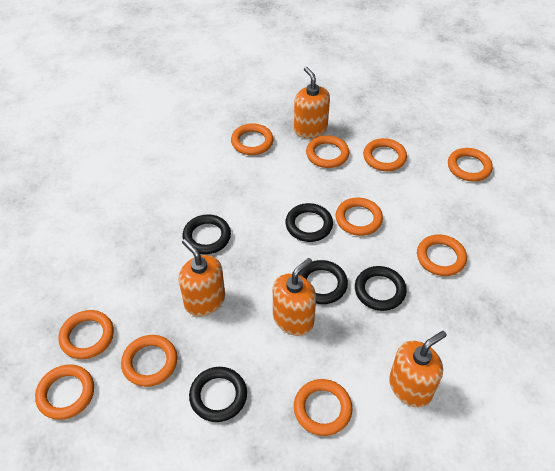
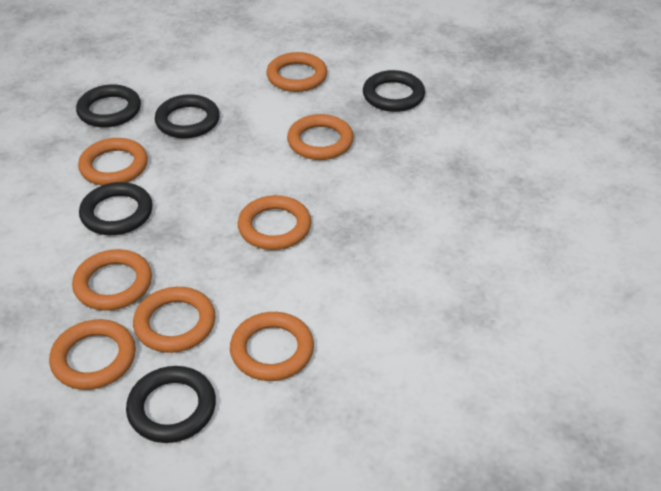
orange ring: [35,364,94,420] [59,310,114,359] [121,335,178,387] [231,123,274,155] [294,379,353,436] [306,135,349,168] [336,198,383,236] [363,138,407,171] [417,234,467,276] [448,148,493,182] = 10 -> [49,319,136,390] [72,249,152,311] [78,138,148,186] [133,287,216,353] [230,312,314,381] [238,195,311,250] [266,52,327,92] [287,114,354,160] = 8
orange soap dispenser: [179,239,225,316] [273,258,316,336] [294,67,330,138] [389,331,447,407] = 4 -> none = 0

